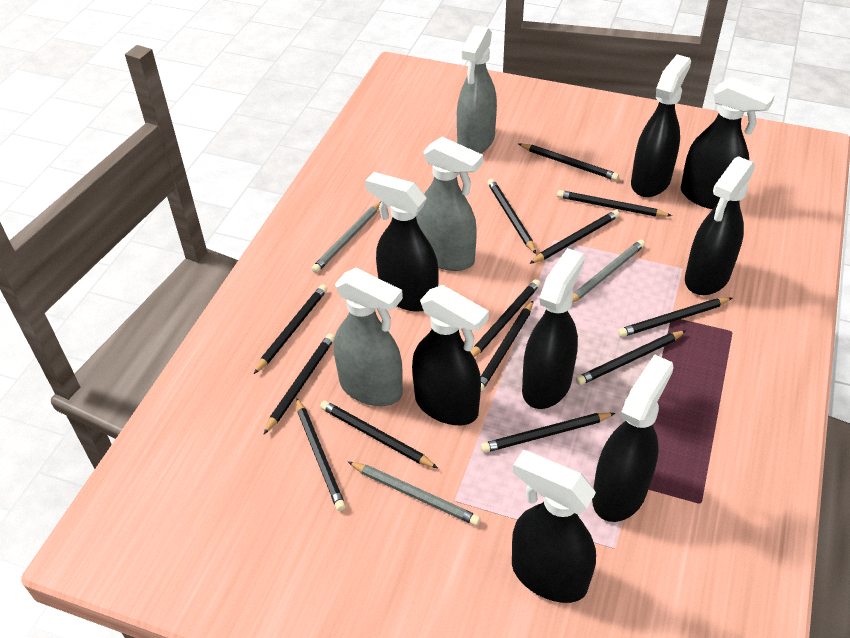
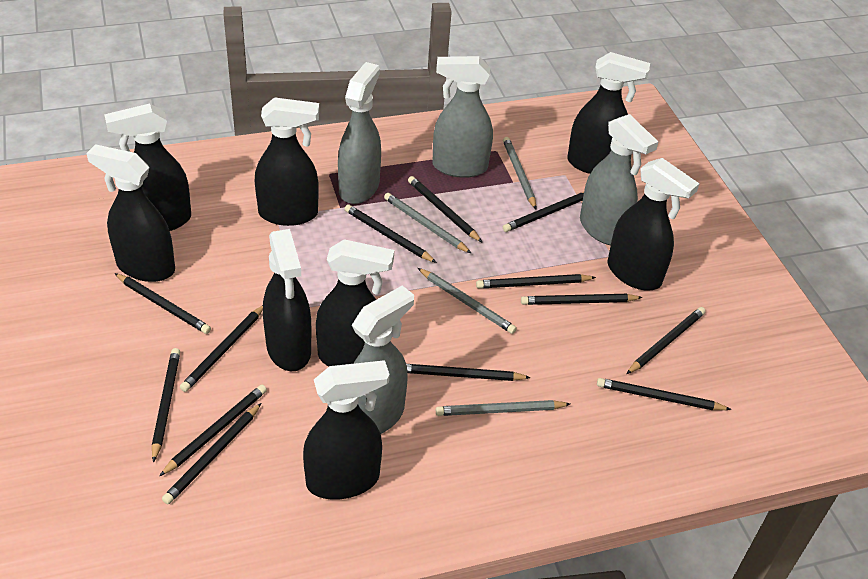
grey pencil: [312,202,381,273] [348,462,480,526] [572,240,645,303] = 3 -> [384,193,471,253] [418,268,517,334] [436,400,570,416] [503,137,536,209] = 4
grey spray bottle: [334,268,403,406] [416,137,483,271] [457,26,497,154] = 3 -> [338,62,381,204] [352,286,414,434] [432,56,493,178] [580,114,658,245] = 4

